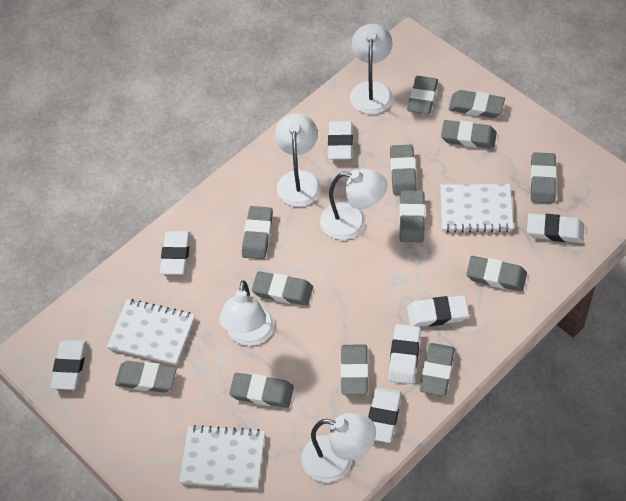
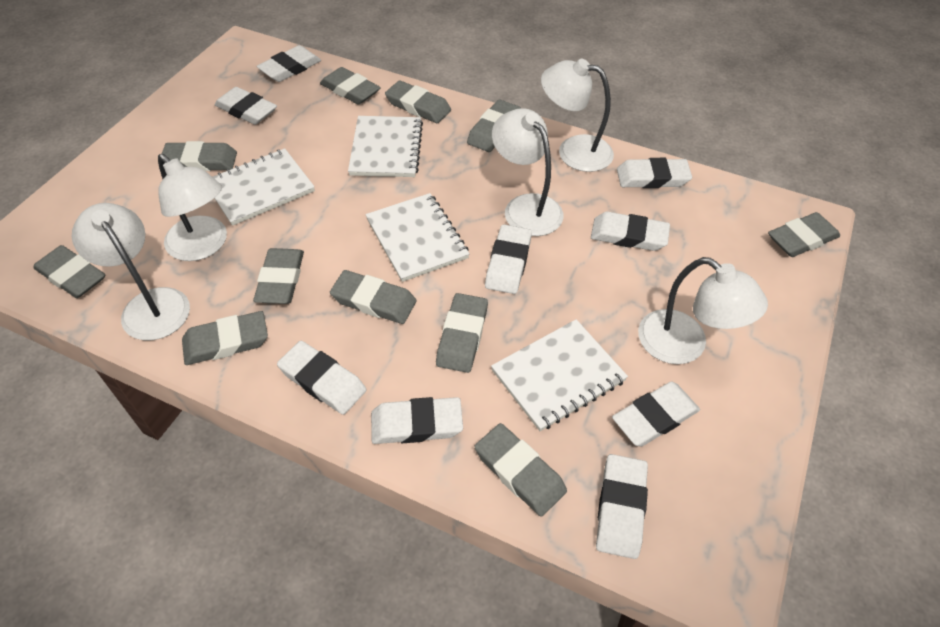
grey eraser: [115,361,177,393] [229,373,294,408] [242,206,273,259] [252,271,313,306] [341,345,368,395] [390,145,417,195] [399,190,425,242] [407,76,438,114] [420,343,455,396] [441,120,497,149] [449,90,505,118] [466,256,527,292] [530,152,557,204] = 13 -> [34,245,106,298] [162,141,237,171] [182,311,268,365] [253,248,304,304] [320,67,381,105] [330,270,416,324] [385,80,451,123] [436,293,488,373] [467,100,521,152] [475,423,567,517] [768,212,840,257] = 11
white eraser: [50,340,87,390] [160,231,190,274] [328,121,353,159] [368,387,402,443] [388,324,421,384] [407,295,469,327] [527,213,584,243] = 7 -> [215,87,277,125] [256,45,321,82] [277,341,367,415] [371,397,463,444] [485,224,532,294] [591,212,670,251] [596,454,648,559] [612,381,700,447] [617,158,692,188] = 9
white notebook: [107,299,195,365] [179,425,265,489] [440,184,513,233] = 3 -> [213,148,315,226] [348,116,423,177] [365,193,470,282] [491,319,628,431] = 4

